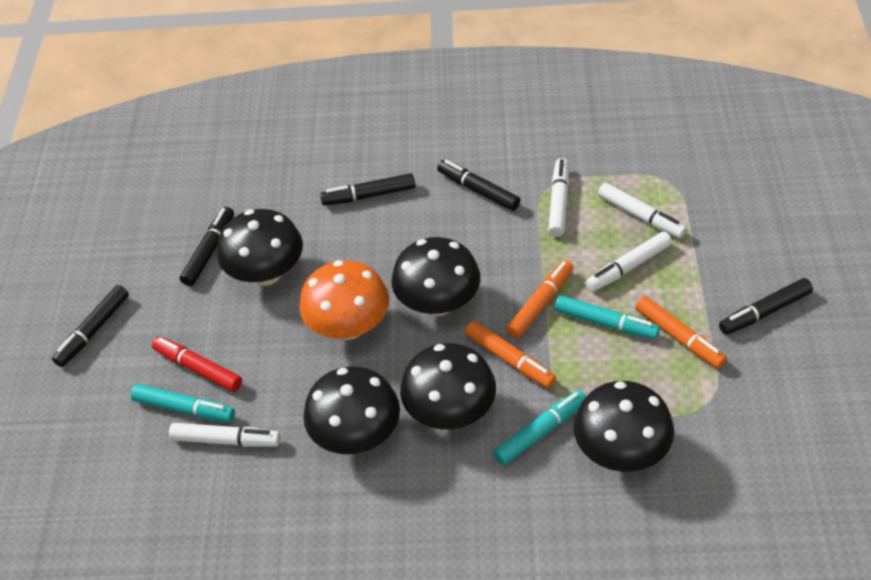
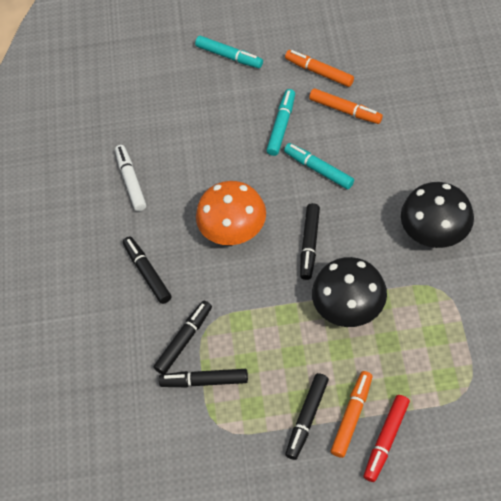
black mushroom: [217,209,303,286] [303,366,400,454] [391,237,480,316] [400,343,496,429] [573,381,674,472] = 5 -> [312,257,387,327] [401,182,474,248] = 2
white marker: [169,423,280,447] [548,158,569,237] [586,232,672,292] [598,183,687,238] = 4 -> [115,145,146,211] = 1

